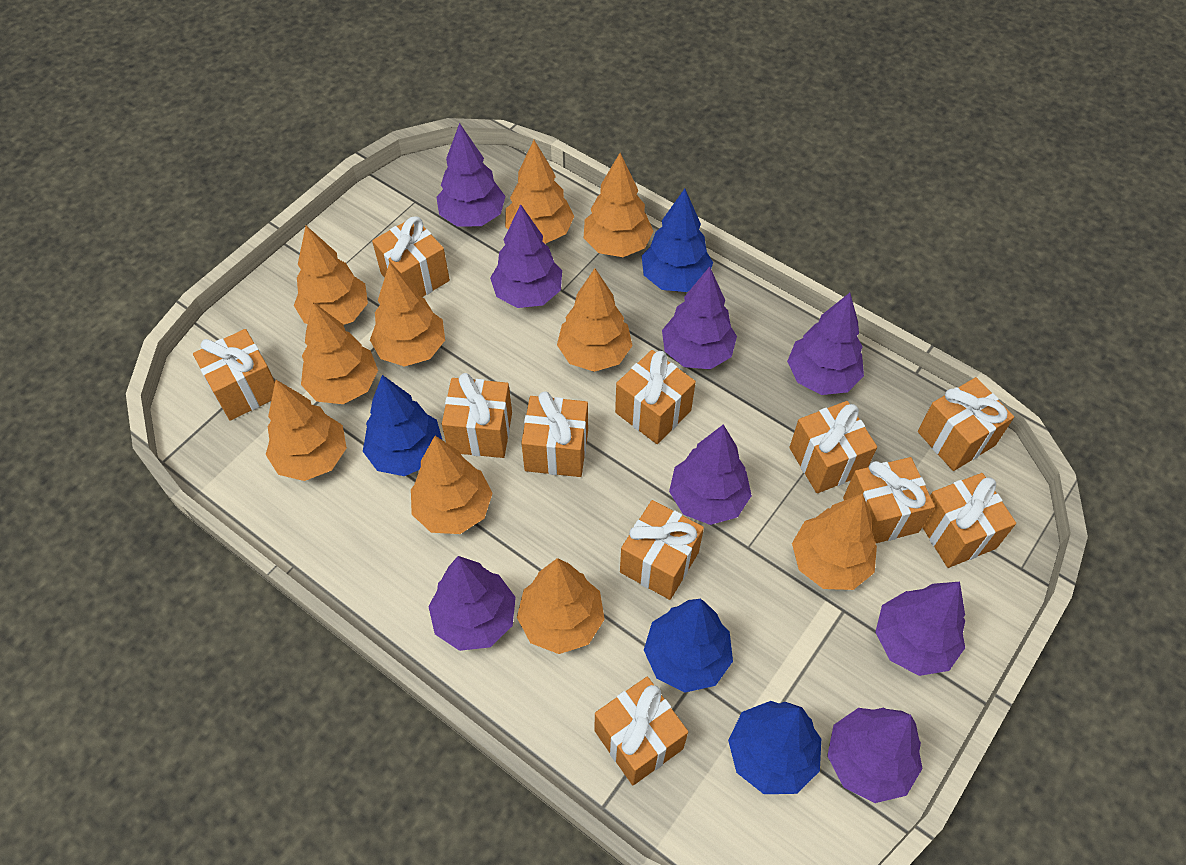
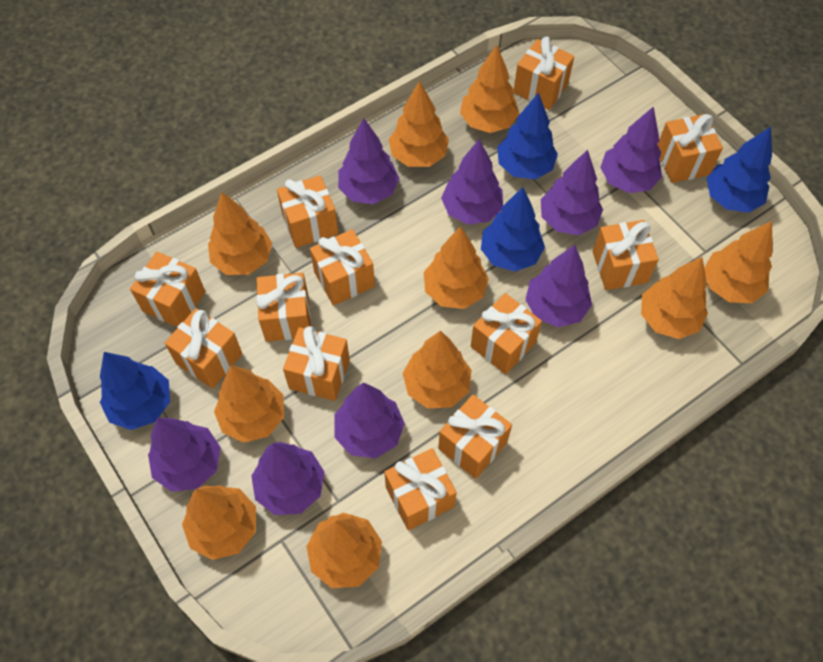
orange gift: [193,329,275,421] [372,216,450,297] [442,373,512,458] [521,391,588,477] [595,677,688,785] [615,350,696,444] [620,500,704,600] [789,401,877,493] [843,457,935,543] [918,377,1014,471] [922,473,1016,568] = 11 -> [130,252,205,327] [165,308,242,388] [257,273,311,342] [277,175,338,248] [283,326,350,401] [310,229,375,306] [384,448,457,530] [438,395,512,479] [471,293,542,374] [514,37,574,110] [592,220,659,290] [658,114,723,183] = 12

